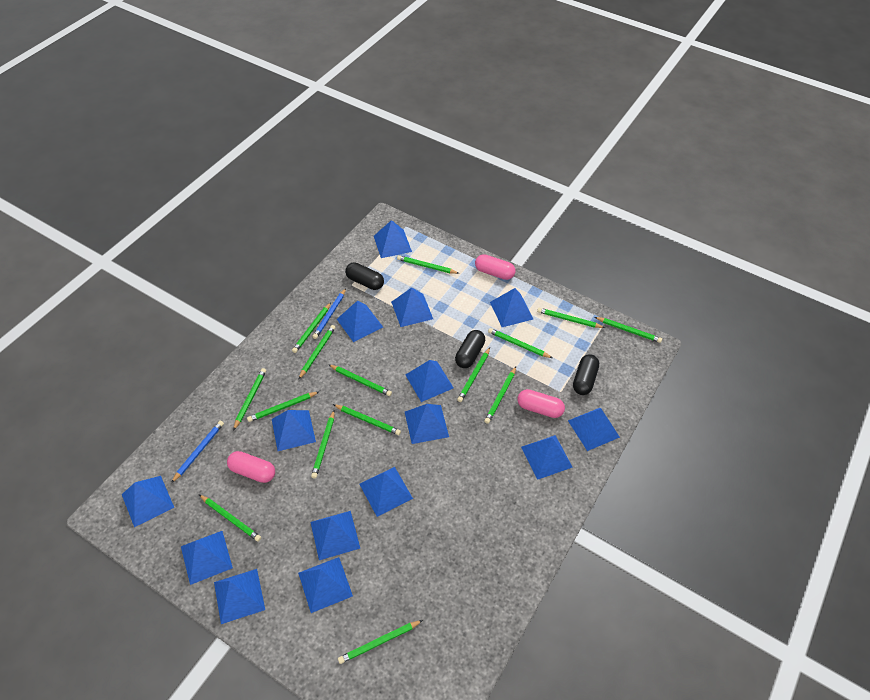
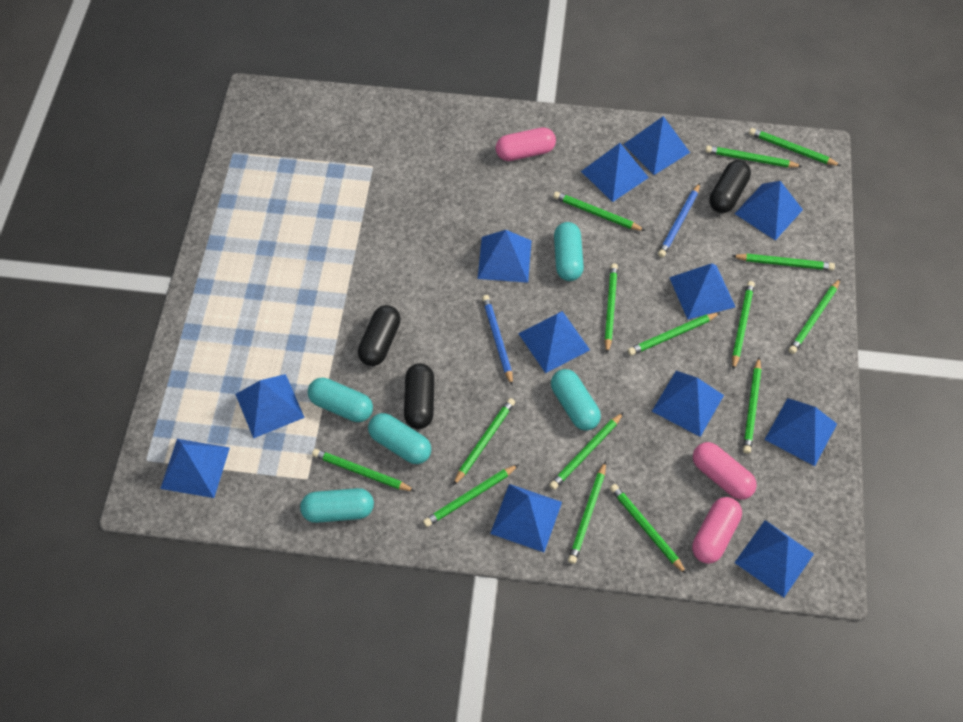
blue pyramid: [122,476,174,527] [181,531,233,585] [214,569,265,624] [272,410,316,451] [298,557,353,613] [310,511,360,560] [337,301,383,342] [359,467,413,517] [374,220,412,258] [391,288,433,327] [405,404,449,444] [406,360,454,402] [490,288,533,327] [521,435,572,480] [568,408,620,451] = 15 -> [160,439,230,498] [235,374,305,438] [478,230,532,283] [490,484,562,552] [518,311,590,373] [581,143,649,202] [623,116,690,175] [652,371,724,437] [669,263,735,320] [734,520,814,598] [735,181,803,241] [764,398,837,466] = 12
turquoise capsule: none = 0 -> [300,488,374,523] [308,378,373,422] [368,413,431,464] [551,369,601,431] [554,222,584,281] = 5

